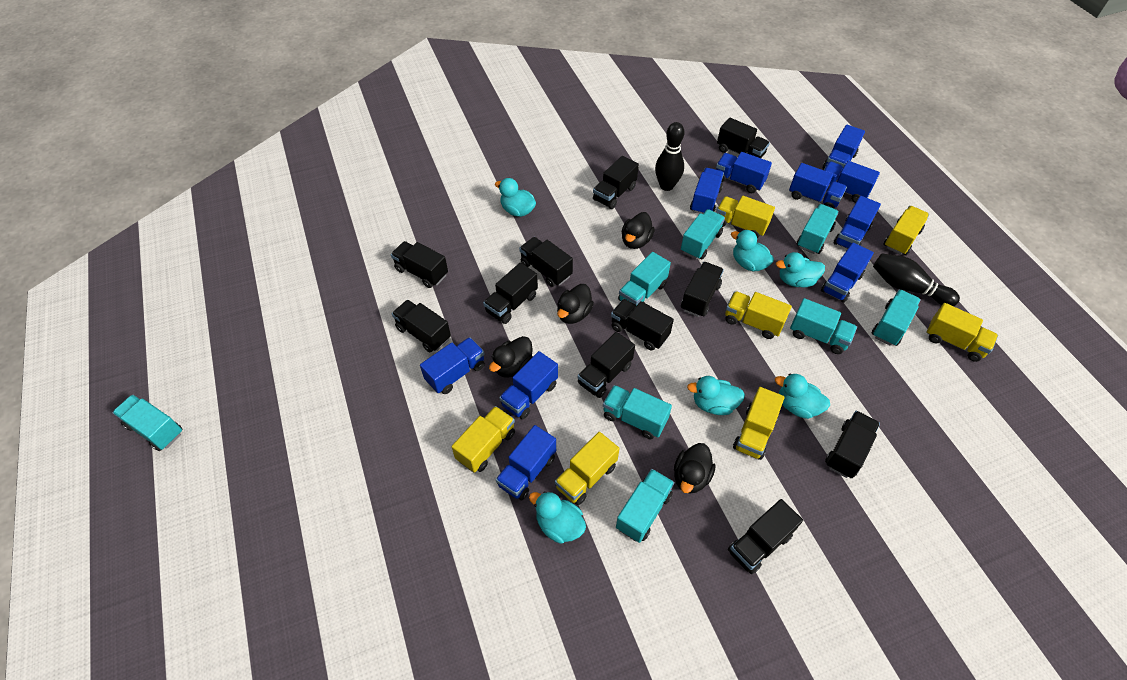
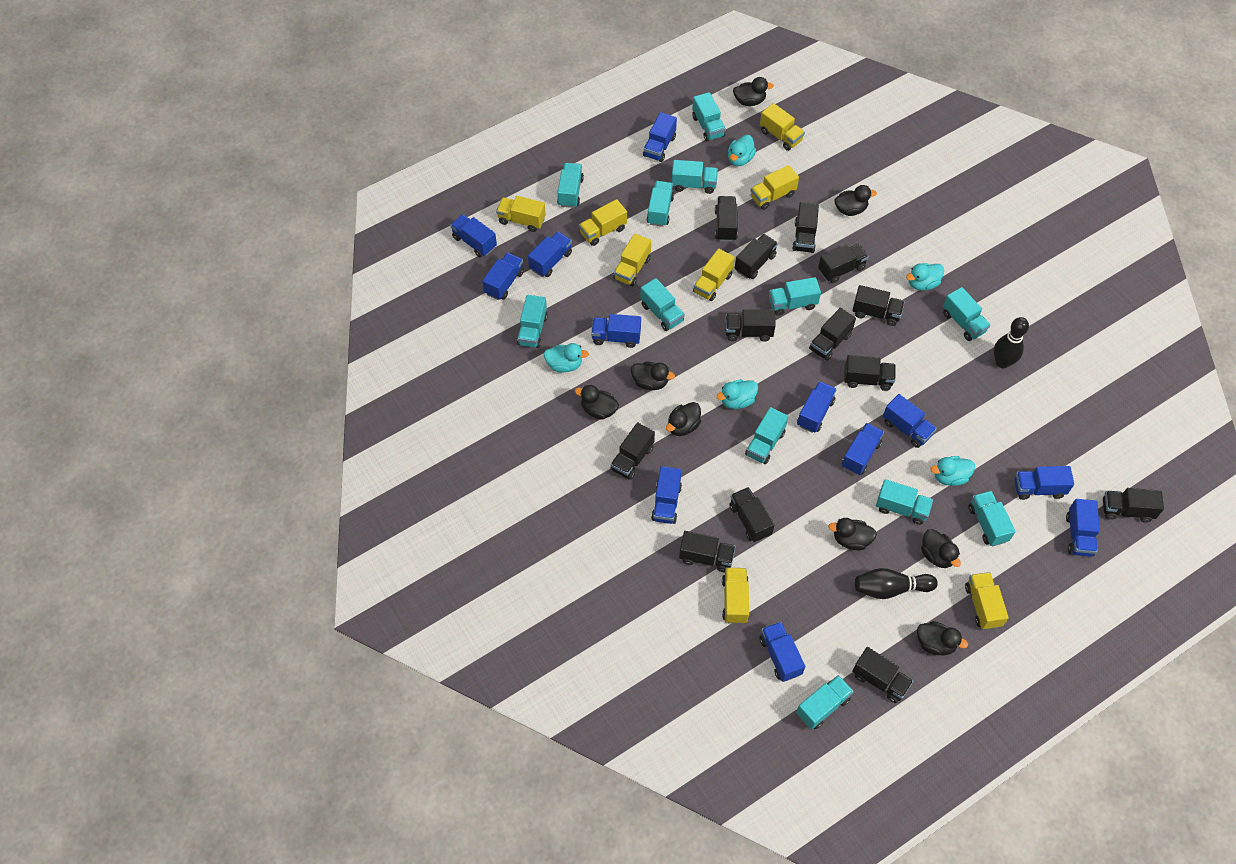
black duck: [489,336,533,378] [557,284,594,324] [622,212,655,249] [674,443,716,494] = 4 -> [575,385,619,420] [631,362,675,390] [666,402,701,436] [733,77,774,106] [828,518,877,550] [834,185,877,216] [917,621,968,656] [921,529,961,568] = 8
black truck: [391,241,448,288] [392,300,451,352] [483,263,538,324] [519,237,573,287] [578,332,635,398] [593,156,639,209] [611,299,674,351] [681,262,724,317] [717,118,770,158] [728,499,803,574] [825,411,880,478] = 11 -> [611,422,655,480] [679,531,736,572] [715,196,738,241] [725,309,776,342] [729,487,775,542] [735,234,778,279] [792,202,819,253] [809,308,856,361] [818,244,869,283] [844,355,896,391] [852,285,905,326] [852,647,913,703] [1103,488,1164,523] = 13
blue truck: [420,337,485,394] [496,425,556,500] [499,351,558,419] [690,168,724,214] [716,152,772,193] [789,163,847,209] [821,243,874,303] [822,124,865,169] [824,161,880,203] [833,196,881,249] = 10 -> [450,214,497,257] [482,252,524,300] [528,231,572,277] [591,314,641,348] [643,112,677,162] [651,466,682,524] [760,622,805,682] [797,381,837,433] [842,423,884,475] [883,394,937,448] [1014,466,1074,500] [1066,499,1100,557] = 12
turquoise duck: [495,178,536,217] [529,491,586,544] [687,376,745,415] [731,230,774,272] [775,373,830,419] [776,252,825,287] = 6 -> [544,343,589,373] [717,379,758,409] [728,135,756,166] [906,263,944,291] [931,456,975,486] = 5
turquoise truck: [112,394,182,451] [603,385,672,439] [616,469,675,543] [618,252,671,306] [681,209,725,260] [790,298,857,354] [796,204,839,254] [872,289,921,346] = 8 -> [517,295,548,348] [557,163,584,208] [640,278,685,331] [647,181,674,227] [671,160,718,194] [692,92,726,142] [745,407,788,464] [769,277,821,316] [796,675,854,730] [876,479,933,525] [943,287,991,341] [968,491,1016,546] = 12
yellow truck: [452,406,515,473] [555,432,619,505] [716,196,775,238] [725,291,792,339] [733,387,784,460] [883,206,929,255] [926,303,998,362] = 7 -> [496,196,546,232] [579,199,627,246] [613,233,651,286] [693,249,735,301] [722,568,749,624] [751,165,799,210] [760,103,805,151] [965,572,1009,630] = 8

